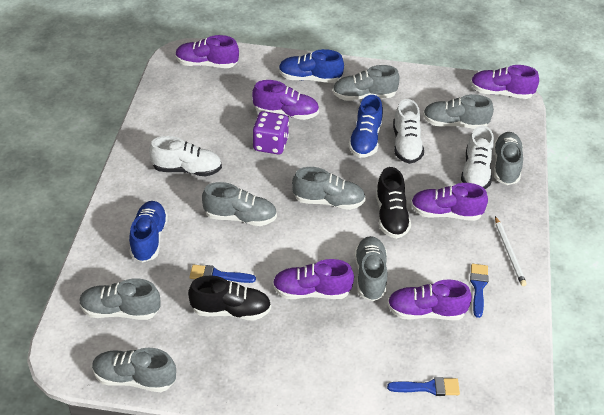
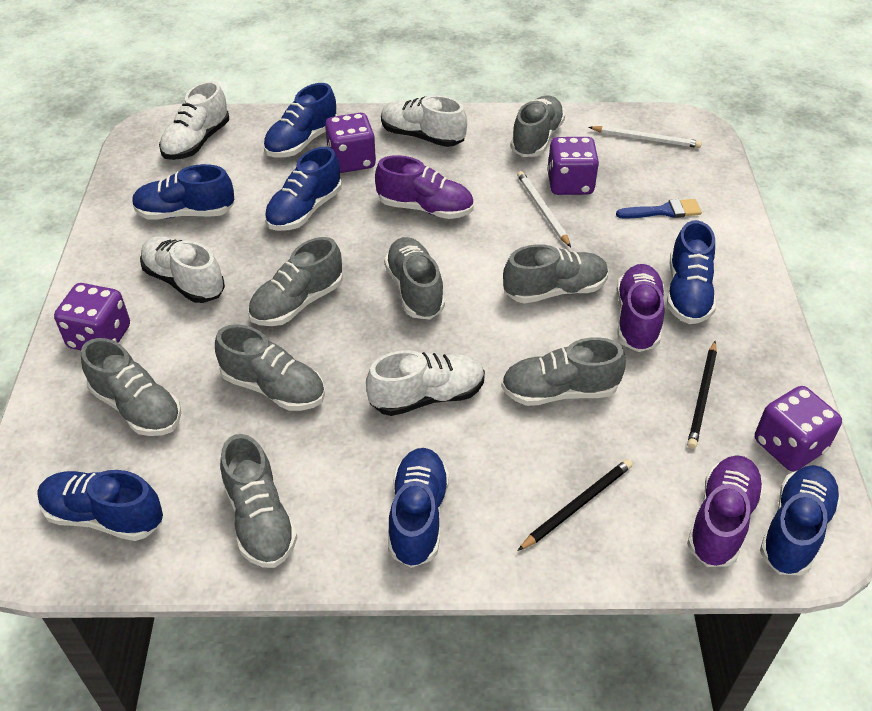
black pencil: none = 0 -> [518,459,633,551] [687,341,717,449] = 2
black shoe: [188,276,271,321] [376,167,411,239] = 2 -> none = 0
blue brush: [189,265,256,283] [387,377,460,396] [470,264,489,318] = 3 -> [616,199,702,219] = 1
blue shoe: [129,201,168,263] [279,49,344,83] [348,95,383,158] = 3 -> [37,470,163,541] [132,164,234,220] [264,83,337,157] [265,147,342,231] [388,448,449,568] [667,220,716,324] [760,465,841,576] = 7
purple dice: [253,111,289,155] = 1 -> [54,283,130,350] [325,113,376,173] [547,137,599,195] [755,386,842,471] = 4
purple shoe: [175,35,239,68] [252,80,319,120] [273,259,354,299] [387,280,472,320] [411,183,488,221] [471,65,539,99] = 6 -> [375,155,474,219] [616,264,665,352] [687,455,764,567] = 3
white pencil: [495,216,527,286] = 1 -> [517,171,571,247] [588,126,702,148] = 2
white shoe: [149,136,222,176] [393,99,424,164] [461,126,494,189] = 3 -> [140,236,225,303] [159,81,229,160] [366,350,485,416] [381,95,467,147] = 4

